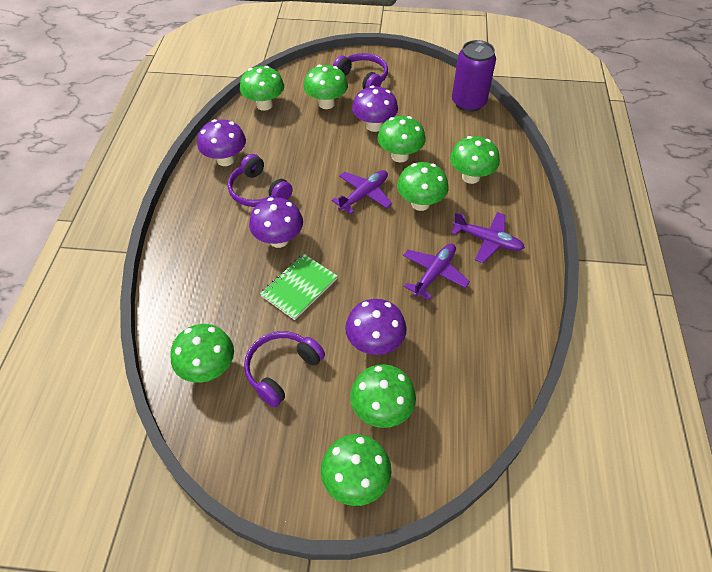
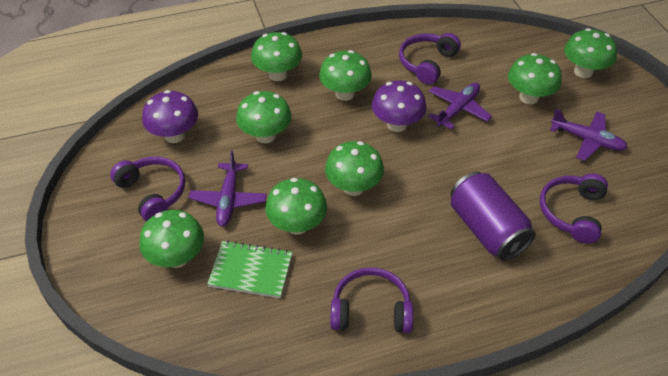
purple headphones: [228,154,293,207] [244,331,325,407] [333,53,388,89] = 3 -> [110,157,185,221] [330,267,413,333] [399,33,461,85] [540,174,608,244] = 4
purple mushroom: [197,119,246,166] [249,198,303,248] [345,299,406,355] [352,86,398,132] = 4 -> [142,90,198,143] [372,80,427,132] = 2

